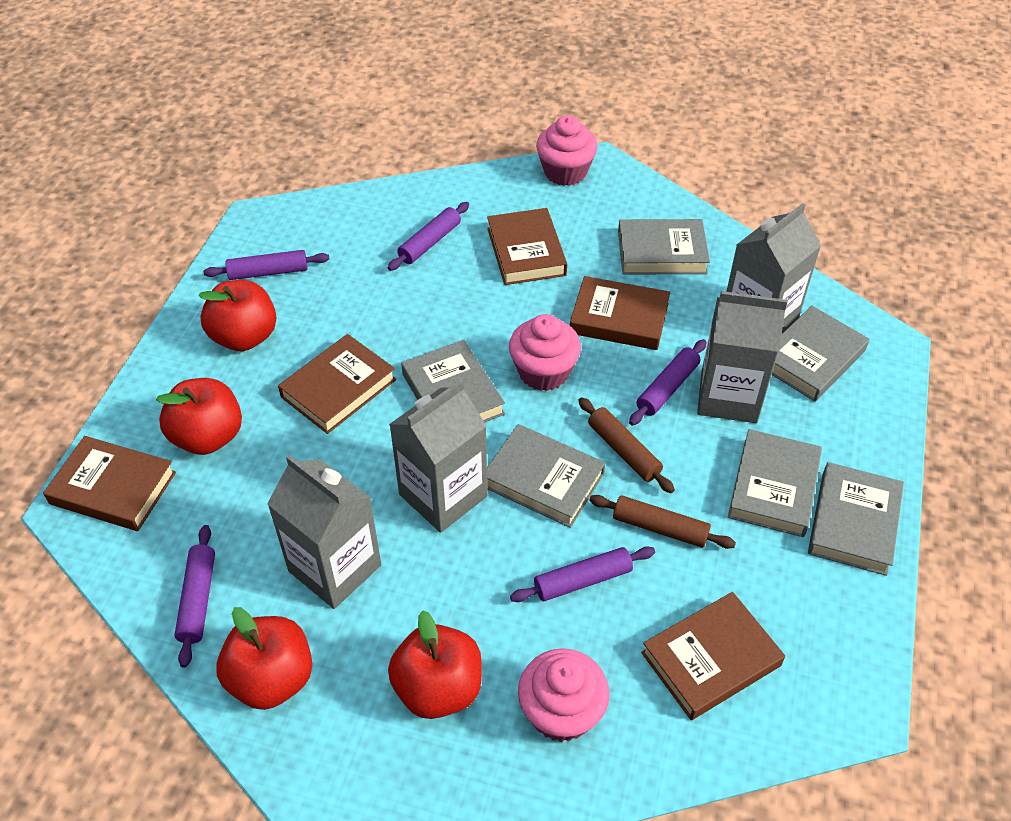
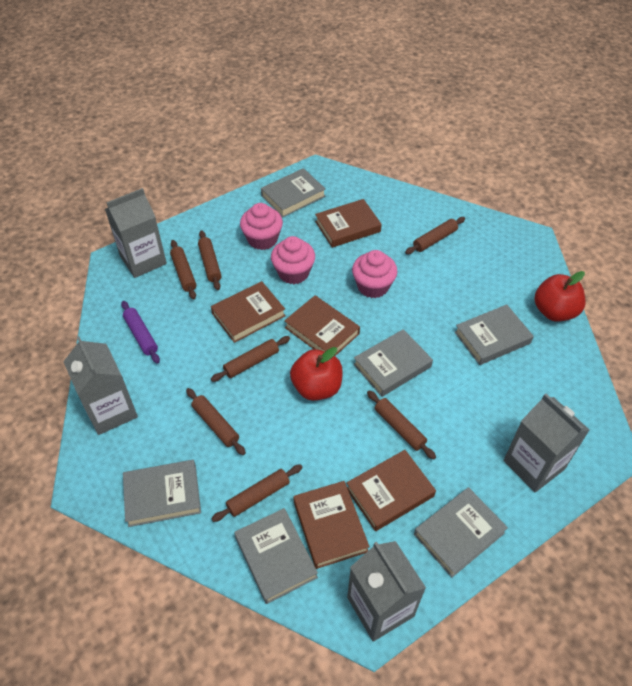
brown rolling pin: [578,397,675,493] [589,495,736,549] = 2 -> [170,240,196,299] [186,388,246,455] [198,231,221,290] [211,336,290,382] [211,464,303,522] [367,390,436,459] [405,217,465,254] = 7
purple rolling pin: [175,525,215,668] [203,250,329,280] [388,202,469,271] [510,546,655,602] [629,339,706,426] = 5 -> [121,301,160,363] = 1
red apple: [156,378,242,455] [198,280,276,351] [216,607,312,710] [388,610,482,719] = 4 -> [290,347,343,401] [535,271,586,322] = 2

